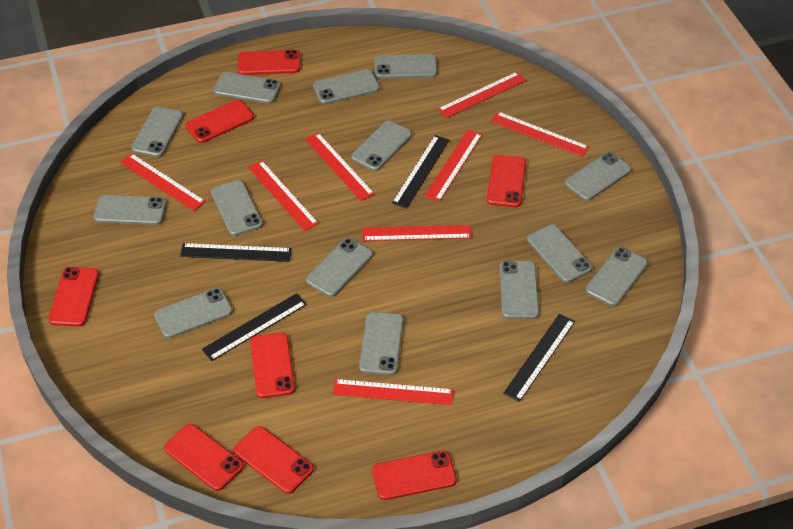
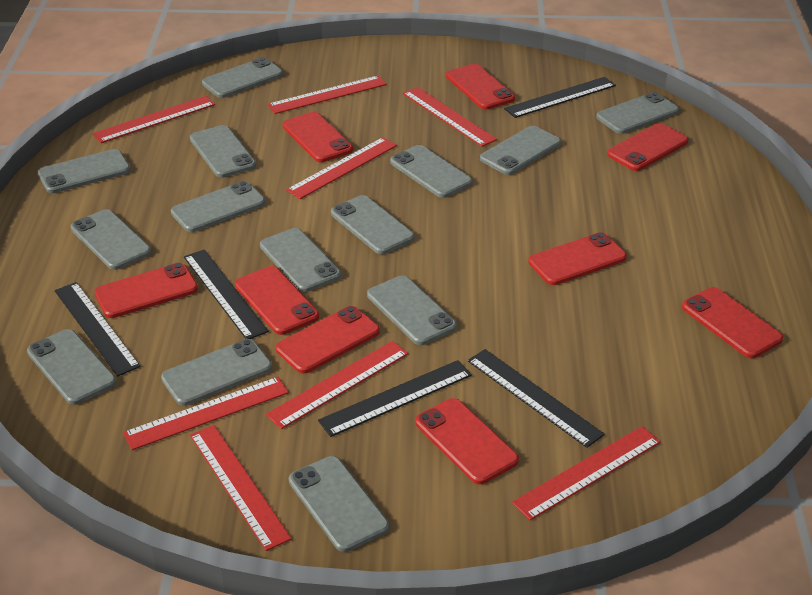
black ruler: [180,243,292,262] [202,293,307,361] [392,135,449,209] [503,314,575,402] = 4 -> [55,282,141,376] [184,249,269,339] [318,360,472,437] [468,349,605,448] [504,77,616,118] = 5
red phone: [48,267,99,327] [164,424,244,491] [185,100,254,143] [233,426,314,494] [238,50,300,75] [250,332,295,398] [372,451,457,500] [487,155,526,207] = 8 -> [94,263,198,318] [235,266,319,335] [276,306,380,374] [283,112,353,162] [415,398,519,484] [446,64,515,110] [528,232,627,285] [607,123,688,171] [682,287,783,358] = 9

